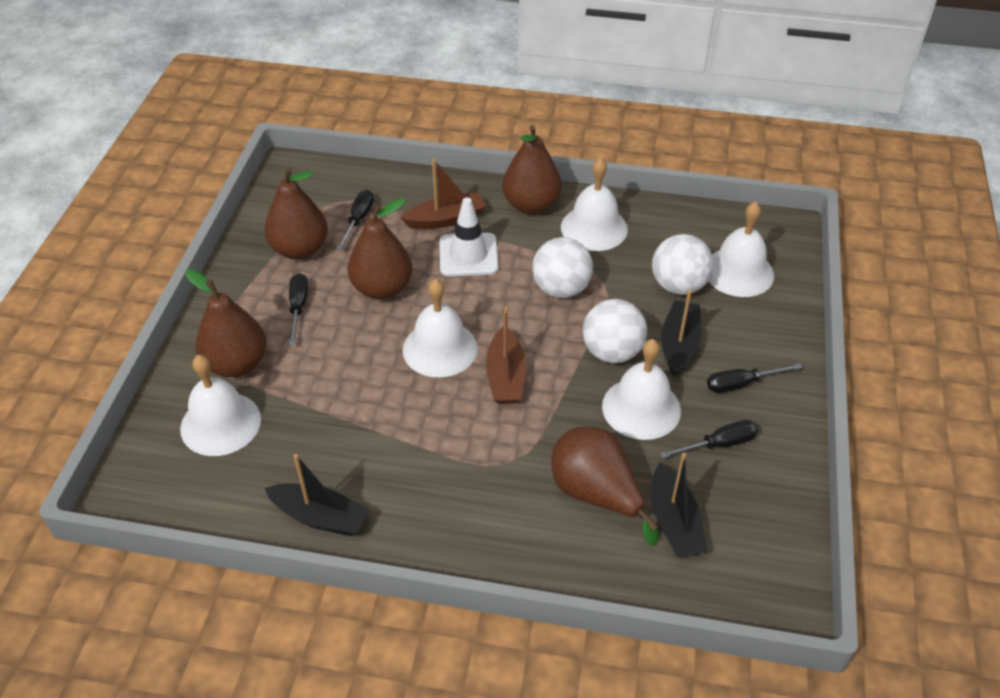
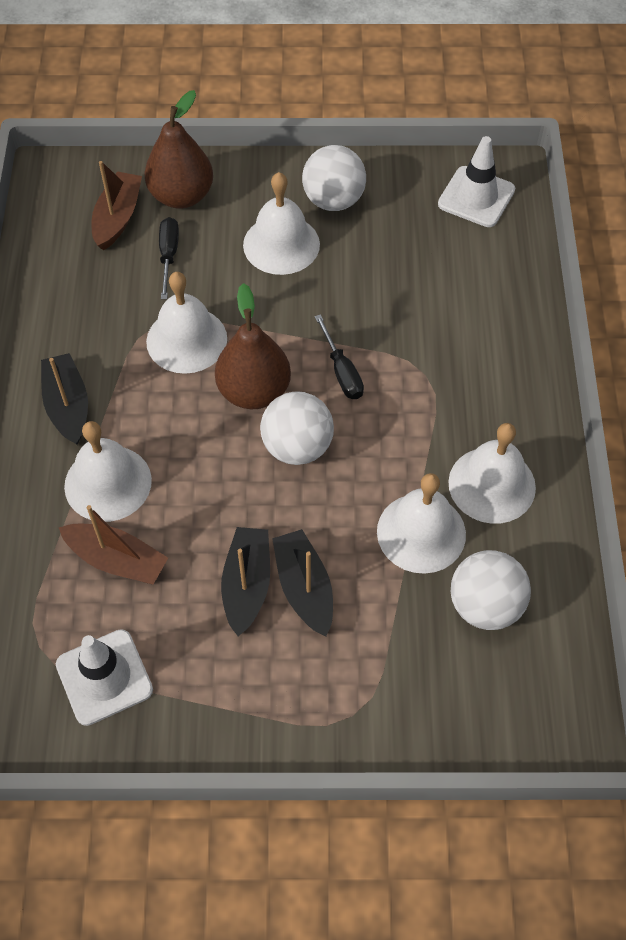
black screwdriver: [289,273,308,345] [336,190,374,250] [660,420,758,458] [707,363,802,393] = 4 -> [159,217,179,299] [315,314,364,399] = 2
brown pear: [185,269,267,377] [264,167,328,260] [347,198,413,300] [502,125,562,214] [551,426,658,546] = 5 -> [144,90,213,209] [215,283,291,409] = 2
white traffic cone: [439,197,499,276] = 1 -> [56,629,153,726] [438,136,515,227] = 2

